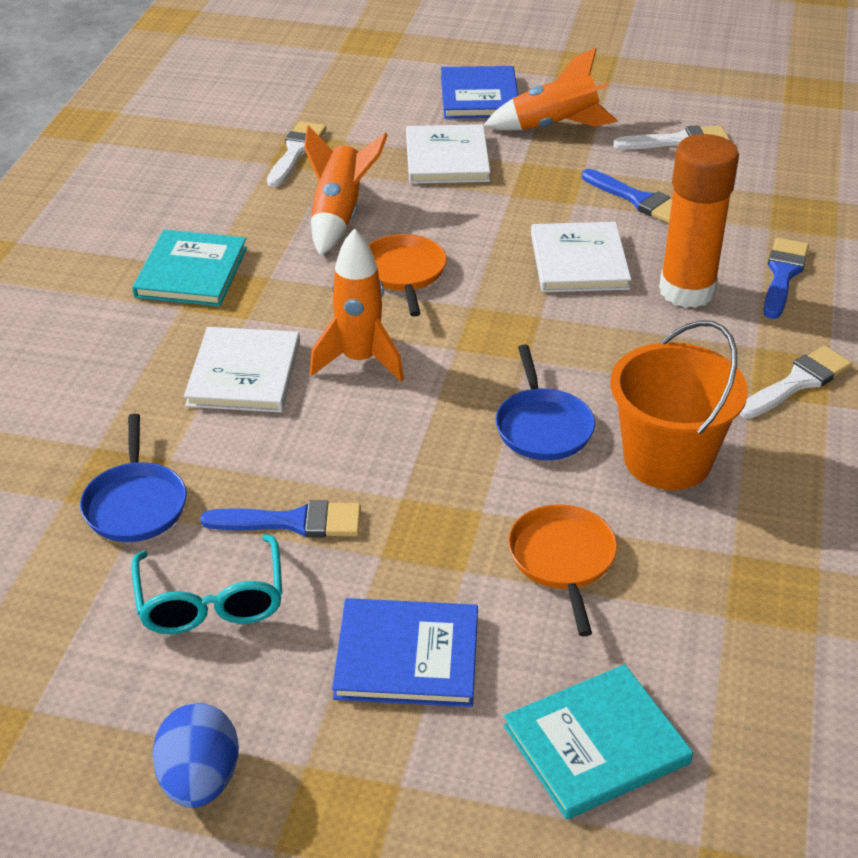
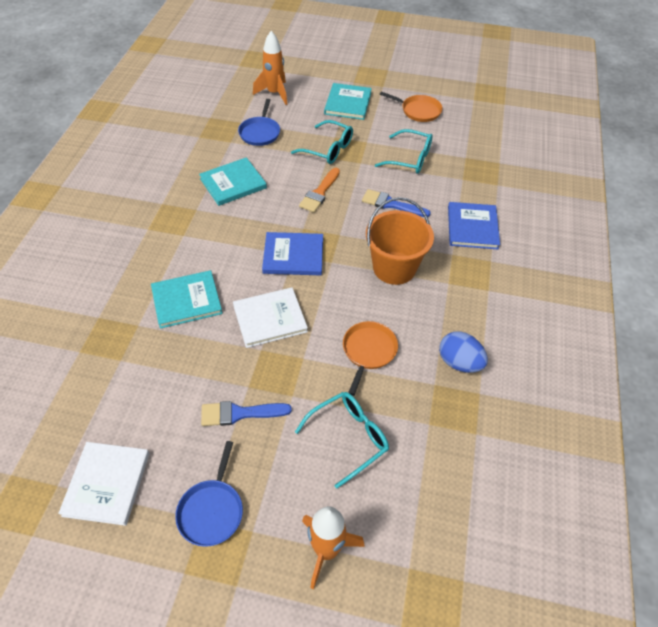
blue brush: [200,500,361,538] [582,169,672,223] [763,238,809,319] = 3 -> [201,401,292,426] [362,189,431,217] = 2
orange brush: none = 0 -> [299,168,340,212] = 1
orange glue stick: [659,134,739,308] = 1 -> none = 0
orange rocket: [304,125,388,256] [310,228,404,381] [484,48,618,130] = 3 -> [253,31,287,105] [302,506,365,589] = 2
turquoise book: [132,230,247,306] [503,664,693,820] = 2 -> [151,270,223,329] [199,157,267,206] [324,83,372,120] = 3
turquoise glasses: [131,534,283,634] = 1 -> [291,120,353,164] [295,392,389,488] [375,129,433,174] = 3
white book: [184,327,300,412] [406,124,490,184] [531,222,631,292] = 3 -> [58,442,149,526] [233,287,308,348] = 2
white brush: [267,121,326,187] [613,125,730,150] [739,346,852,419] = 3 -> none = 0

